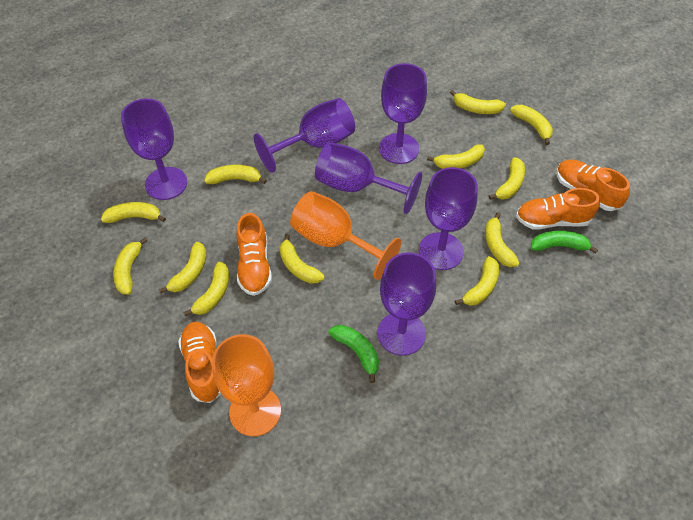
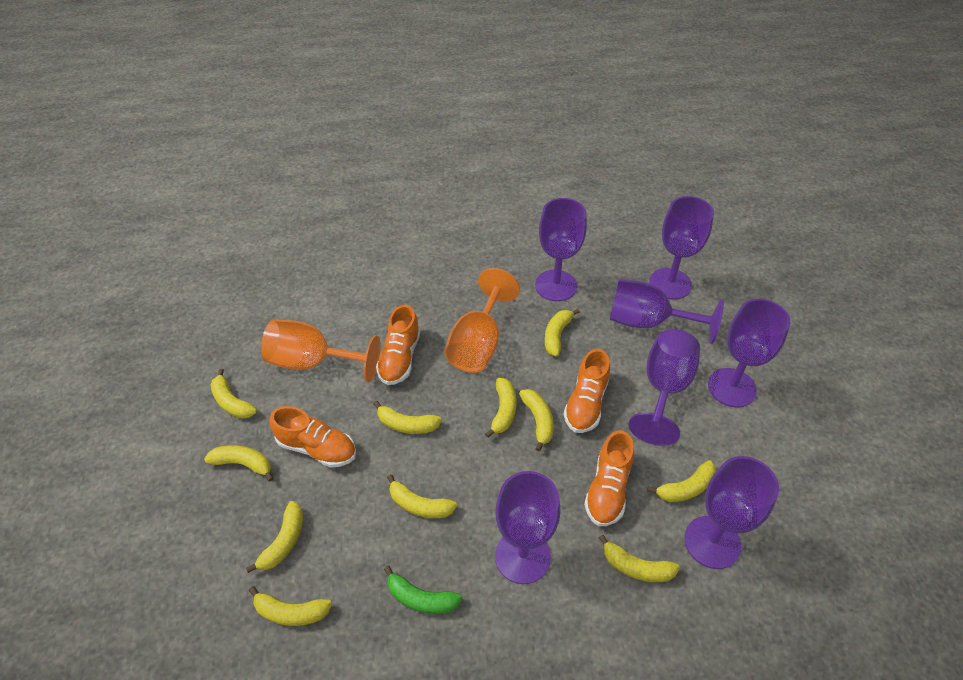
green banana: [329,325,379,383] [531,231,598,254] = 2 -> [384,566,463,614] = 1
purple goblet: [121,98,187,200] [254,98,355,173] [315,142,422,214] [378,252,436,356] [379,63,427,164] [419,167,478,270] = 6 -> [495,471,560,584] [535,198,587,301] [610,279,724,344] [629,329,700,446] [649,196,714,300] [685,456,779,569] [708,299,790,407] = 7
yellow banana: [101,202,166,223] [113,237,148,295] [159,242,206,293] [183,262,229,317] [204,165,267,184] [279,234,324,284] [427,144,485,169] [450,90,506,114] [455,256,499,306] [485,212,519,267] [489,157,525,200] [510,105,553,145] = 12 -> [204,445,274,482] [210,369,257,419] [246,501,303,573] [249,586,332,626] [374,401,442,434] [387,474,457,518] [485,378,516,438] [519,389,554,452] [544,309,580,357] [599,534,680,582] [647,460,716,502] = 11

